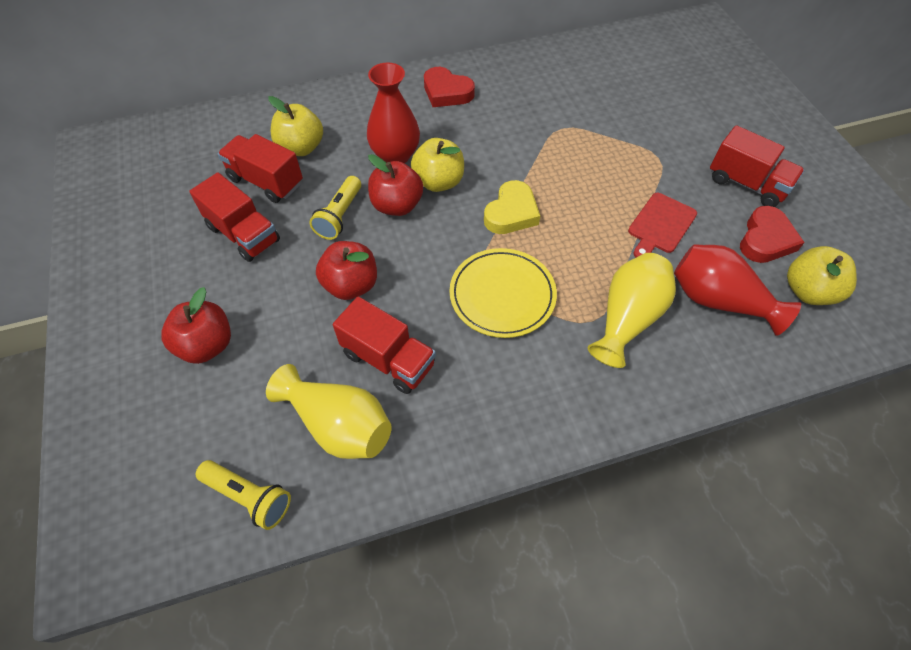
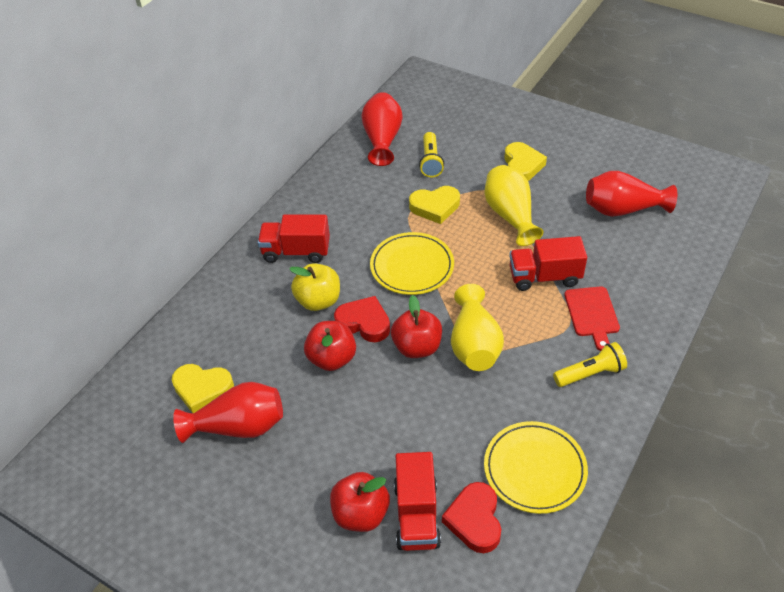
red truck: [189,172,280,262] [218,134,303,203] [333,297,436,394] [710,125,805,207] = 4 -> [258,214,330,263] [394,452,441,551] [509,236,587,291] = 3
red vase: [367,62,420,164] [674,244,801,336] = 2 -> [173,382,283,443] [361,92,403,166] [586,171,677,217] = 3
yellow apple: [268,96,323,156] [411,138,464,192] [787,246,857,305] = 3 -> [289,263,340,311] = 1
yellow heart: [484,180,540,234] = 1 -> [172,364,234,413] [409,186,460,224] [504,142,547,181] = 3
yellow plate: [449,248,557,338] = 1 -> [370,232,454,295] [484,421,588,514] = 2

